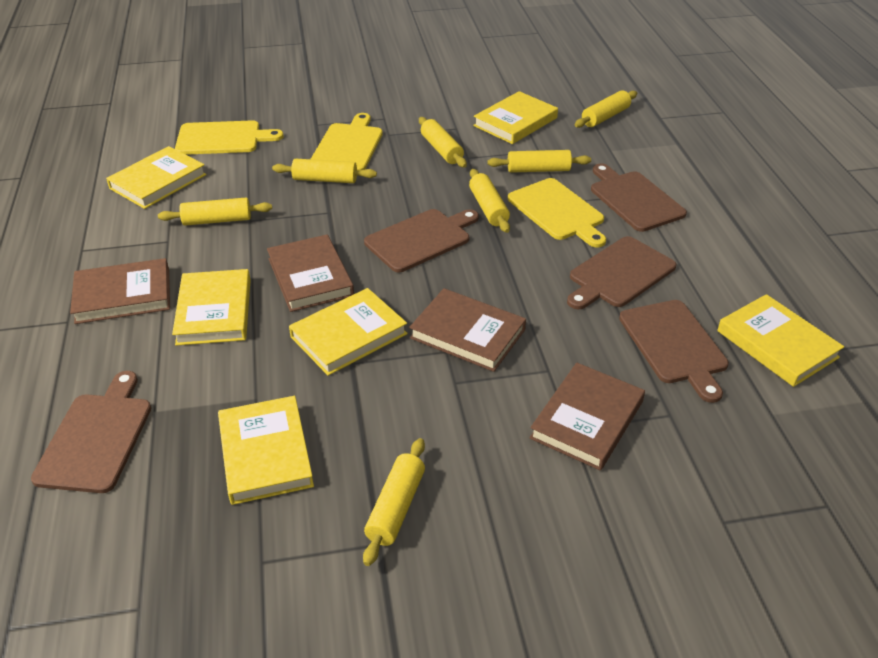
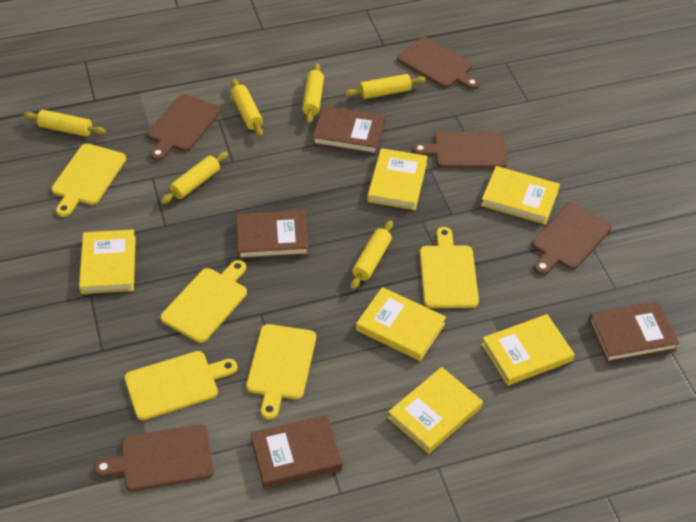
yellow cutting board: [175,120,284,155] [311,113,383,170] [508,178,606,247] = 3 -> [51,143,126,217] [124,351,238,420] [160,260,247,343] [246,324,316,420] [420,227,479,308] = 5
yellow rolling pin: [158,198,272,226] [272,159,377,183] [363,438,425,566] [419,117,467,168] [469,169,510,233] [488,150,591,173] [574,90,637,128] = 7 -> [24,110,106,137] [161,151,228,204] [231,79,263,137] [302,63,324,123] [344,74,426,99] [350,220,393,290] = 6

